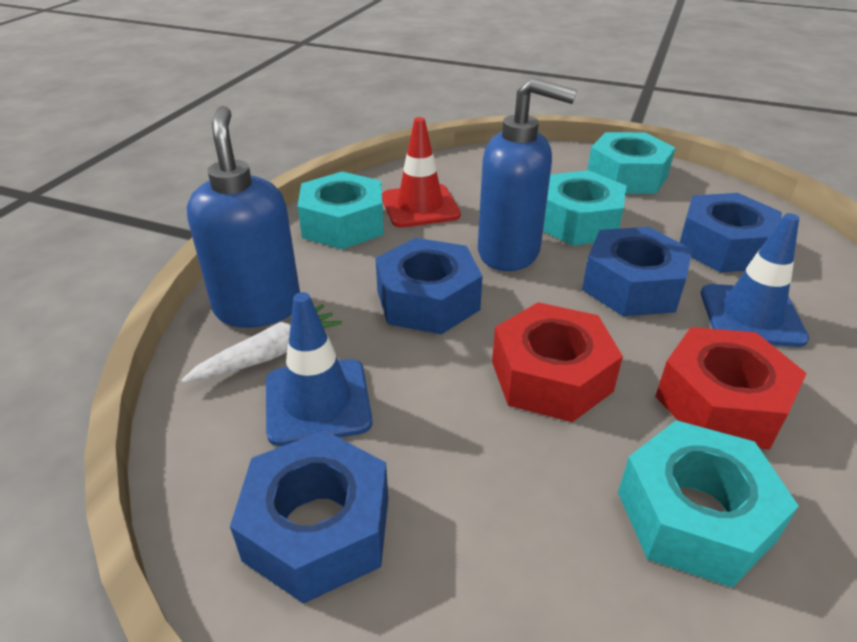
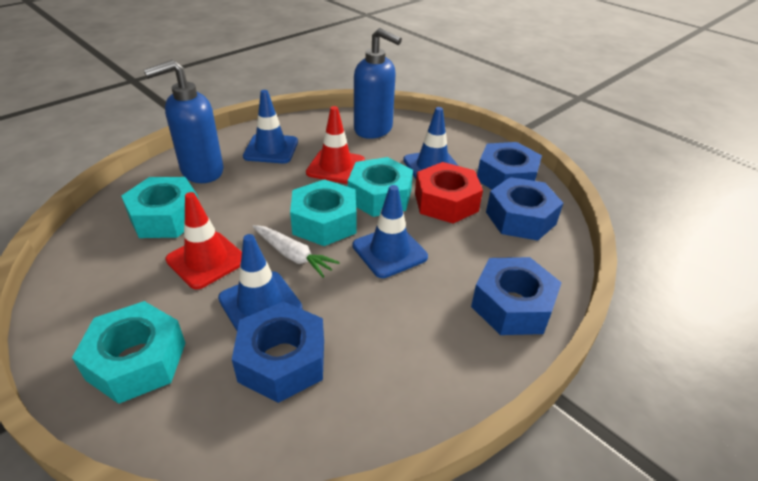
blue traffic cone: [266,292,372,446] [701,213,809,347] = 2 -> [218,234,302,331] [243,90,298,164] [353,185,428,278] [403,107,458,179] = 4
red nut: [492,302,623,422] [655,327,807,449] = 2 -> [415,162,483,223] = 1
red traffic cone: [382,117,461,228] = 1 -> [165,192,242,289] [306,106,365,184] = 2

